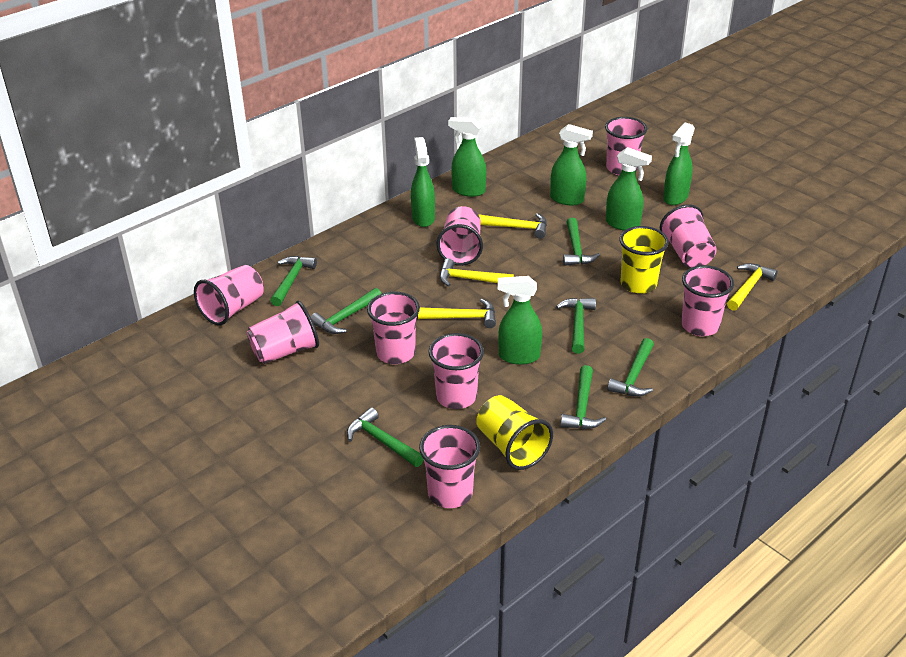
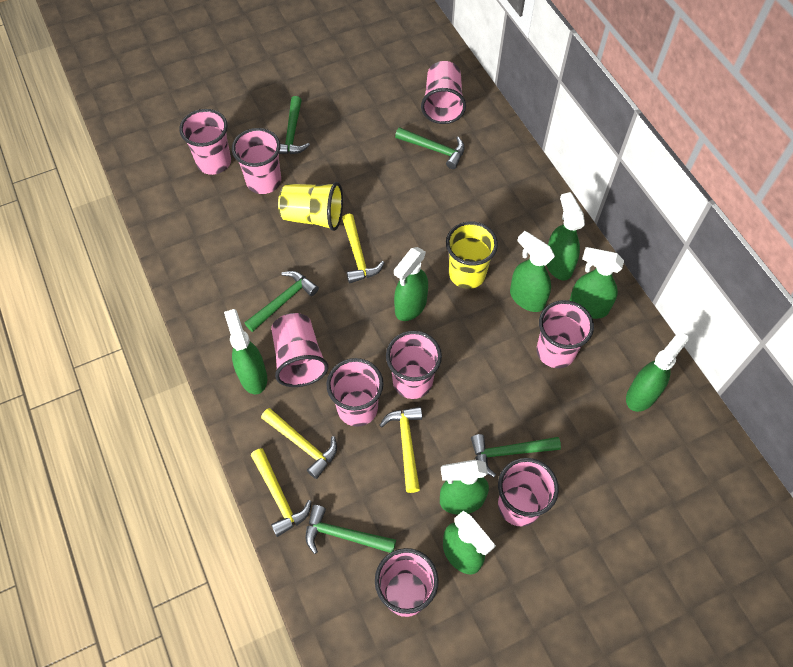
green hammer: [270,256,317,306] [311,288,381,334] [347,407,424,467] [556,298,596,354] [560,365,606,429] [563,218,600,266] [607,338,654,397] = 7 -> [245,271,319,332] [279,96,310,154] [305,505,396,554] [395,127,465,169] [471,434,561,477] = 5
green spray bottle: [411,137,435,227] [448,117,486,197] [497,276,542,365] [550,124,593,205] [606,147,652,231] [663,122,695,205] = 6 -> [224,309,267,395] [394,247,428,321] [440,460,489,515] [443,511,496,574] [510,231,555,312] [546,192,585,281] [569,247,624,319] [626,330,689,412] = 8

